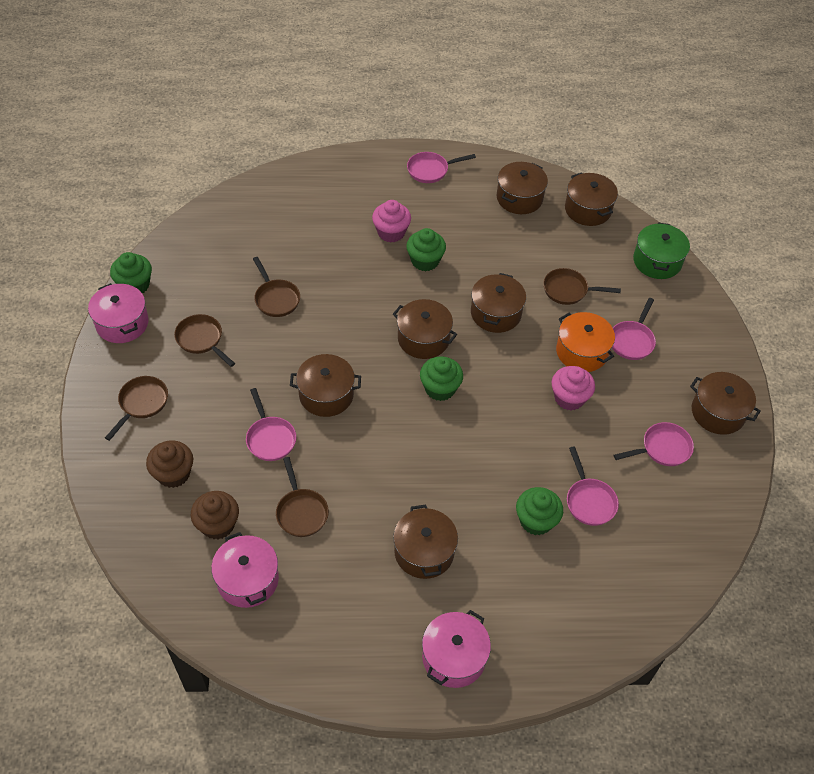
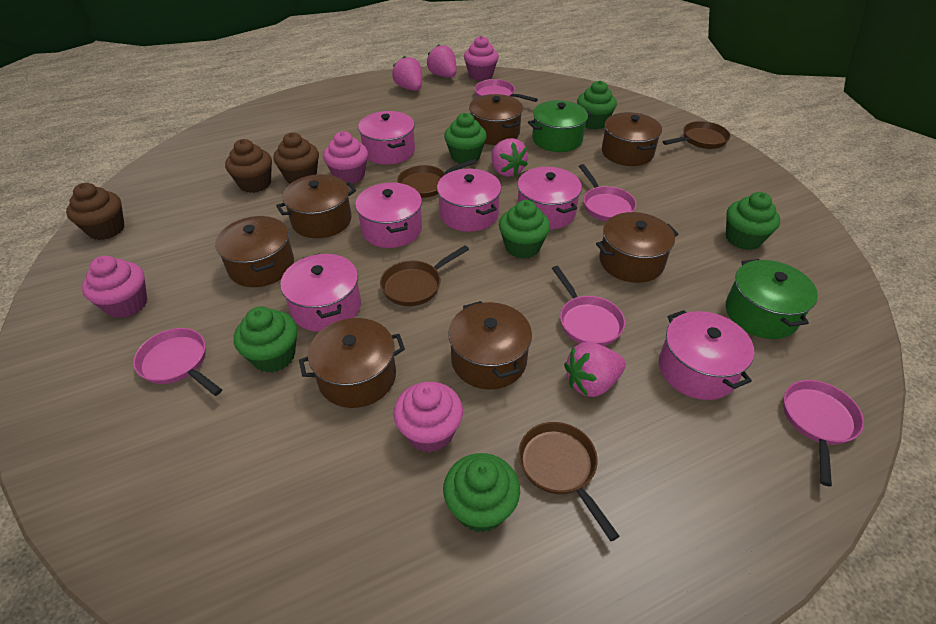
brown cupcake: [146,440,193,488] [191,491,239,539] = 2 -> [66,183,125,240] [225,139,272,193] [273,133,319,184] = 3
brown pan: [105,376,168,441] [174,314,235,367] [253,257,300,317] [276,457,329,537] [543,268,621,305] = 5 -> [380,245,469,306] [397,159,477,198] [518,422,619,541] [663,121,730,149] = 4
green cupcake: [110,252,152,293] [406,228,446,271] [420,356,463,401] [516,487,563,535] = 4 -> [234,307,297,373] [443,453,520,533] [444,113,487,163] [499,200,550,259] [577,80,617,129] [726,192,780,250] = 6
green pot: [633,222,690,279] = 1 -> [528,100,591,152] [726,259,818,339] = 2
orange pot: [556,312,615,372] = 1 -> none = 0
pink cupcake: [372,200,411,242] [552,366,595,410] = 2 -> [82,255,147,318] [323,131,368,184] [394,382,463,453] [464,36,499,81] = 4
pink pot: [88,283,149,343] [211,532,279,608] [422,610,491,688] = 3 -> [280,254,361,332] [355,183,422,248] [358,111,415,165] [437,169,501,232] [517,167,582,229] [659,310,754,400] = 6
pink strawberry: none = 0 -> [392,56,422,91] [427,44,457,77] [492,138,528,177] [564,342,626,397] = 4

